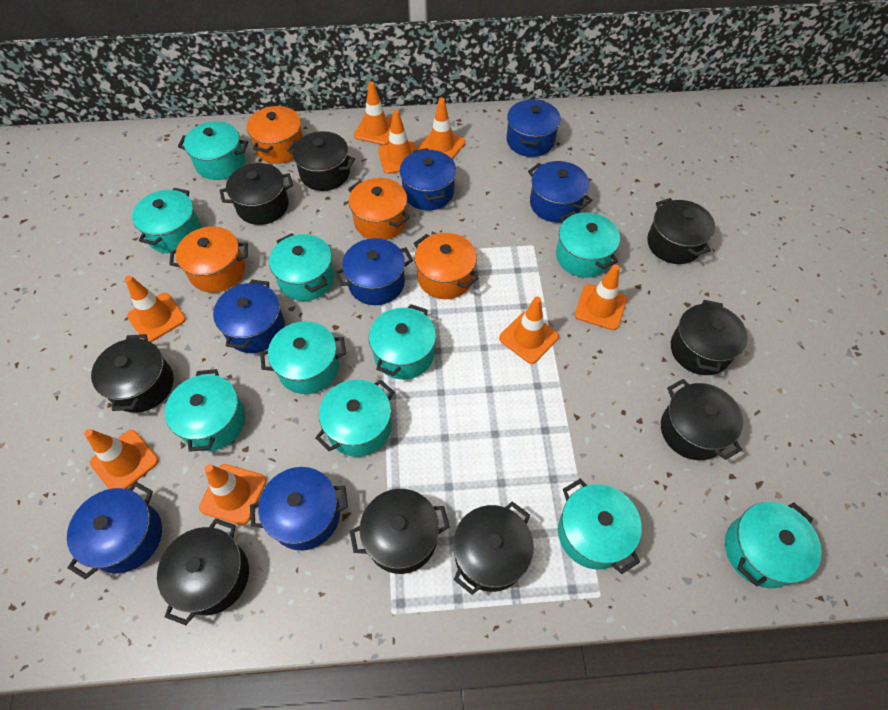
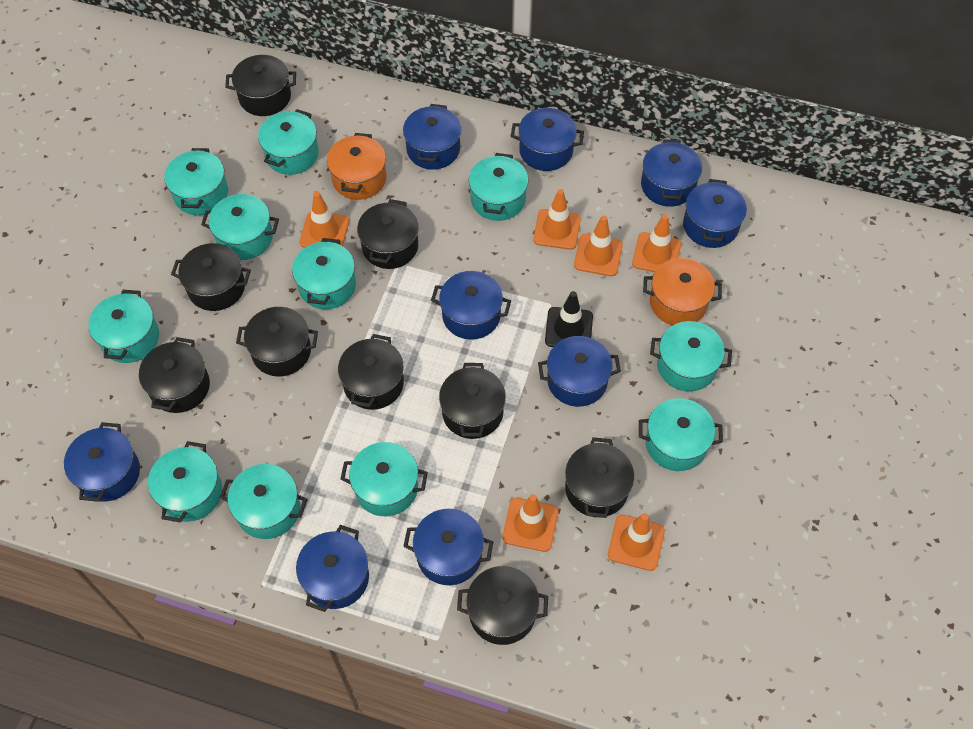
black traffic cone: none = 0 -> [545,291,593,347] = 1
blue pot: [67,482,162,579] [213,280,285,353] [250,467,348,551] [335,238,413,305] [400,148,456,211] [506,99,561,157] [528,161,592,223] = 7 -> [64,422,140,502] [296,525,369,612] [403,104,461,170] [403,509,493,585] [431,271,511,340] [511,108,584,171] [538,336,621,407] [641,140,702,207] [683,179,747,248] = 9
orange pot: [169,226,248,293] [247,105,303,164] [348,178,410,240] [414,233,479,299] = 4 -> [327,133,387,200] [643,258,722,325] = 2
orange traffic cone: [84,429,159,489] [125,276,186,342] [199,464,266,525] [354,81,392,145] [378,110,417,174] [418,98,466,159] [499,297,559,364] [575,265,627,330] = 8 -> [300,191,349,248] [503,494,558,552] [533,189,581,250] [574,215,623,276] [608,513,665,571] [632,214,681,272] = 6
turquoise pot: [132,188,201,253] [165,369,245,452] [178,121,248,180] [260,321,346,394] [269,233,335,301] [315,379,394,457] [369,304,436,380] [556,211,620,278] [558,479,642,574] [725,502,821,588] = 10 -> [88,290,159,363] [148,441,222,523] [164,148,228,215] [201,194,279,260] [220,464,308,539] [258,109,319,175] [292,238,356,309] [340,442,428,516] [469,153,529,221] [639,398,723,471] [650,321,732,392] = 11

